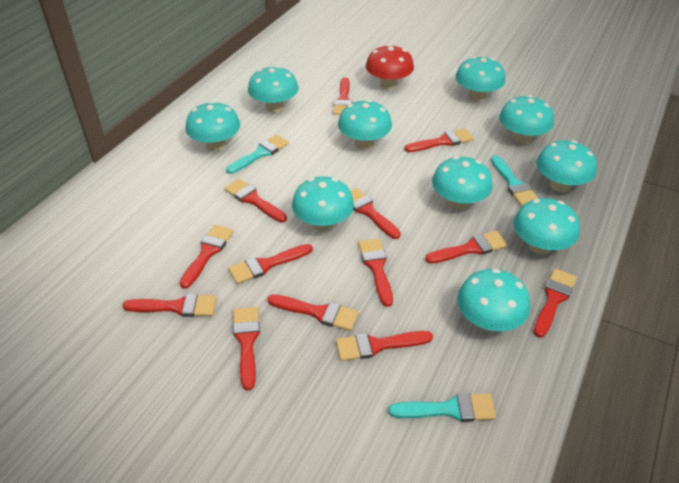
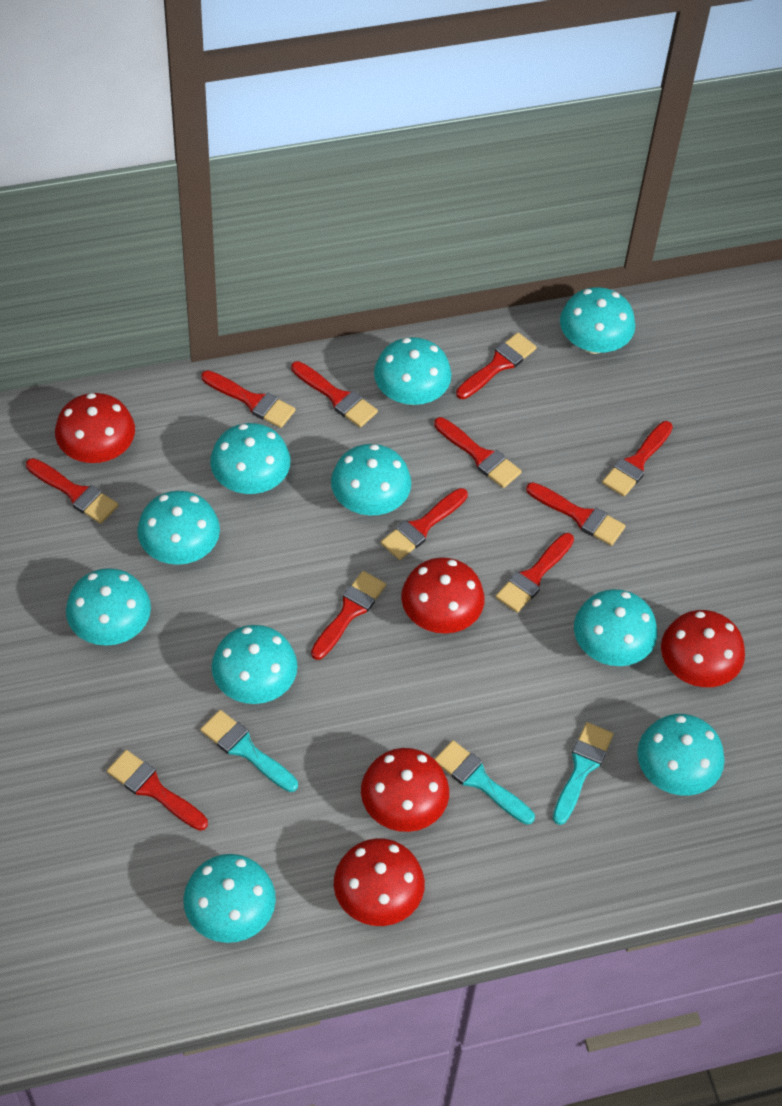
red brush: [122,294,216,317] [179,225,233,289] [224,179,287,222] [229,244,313,284] [233,307,260,390] [268,294,358,331] [333,77,352,115] [336,331,433,361] [350,188,401,239] [358,238,393,307] [404,128,474,152] [425,231,507,263] [533,269,577,338] = 13 -> [26,458,118,524] [107,750,208,831] [201,370,295,428] [291,361,378,427] [311,571,386,660] [381,488,468,560] [434,417,522,488] [456,333,537,399] [496,533,574,613] [526,482,625,546] [602,421,673,496] = 11
red mushroom: [366,44,414,89] = 1 -> [55,393,135,463] [334,838,425,926] [361,748,449,832] [401,557,485,634] [661,610,745,687] = 5

